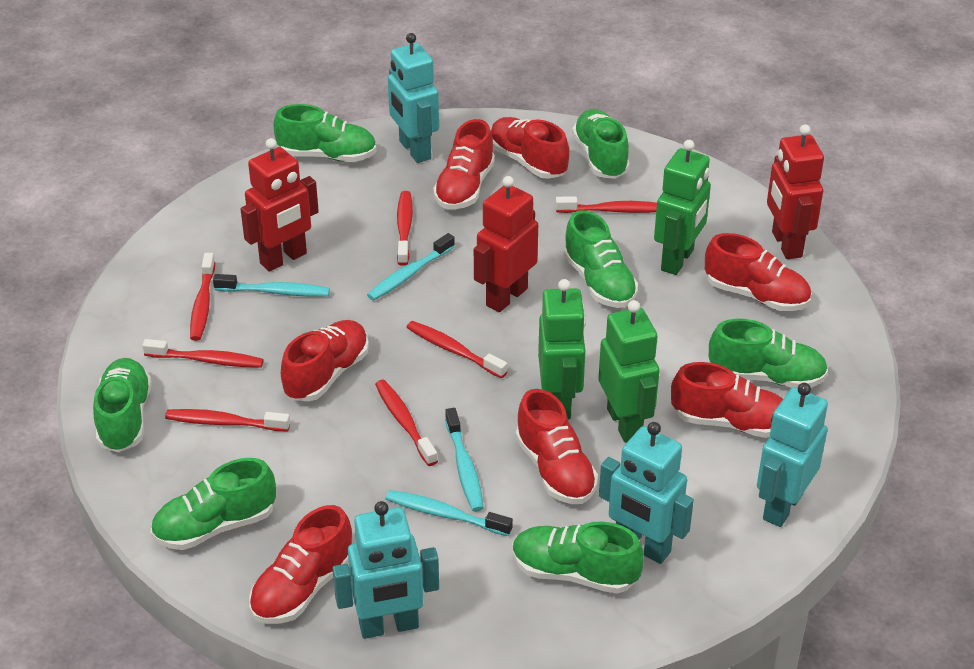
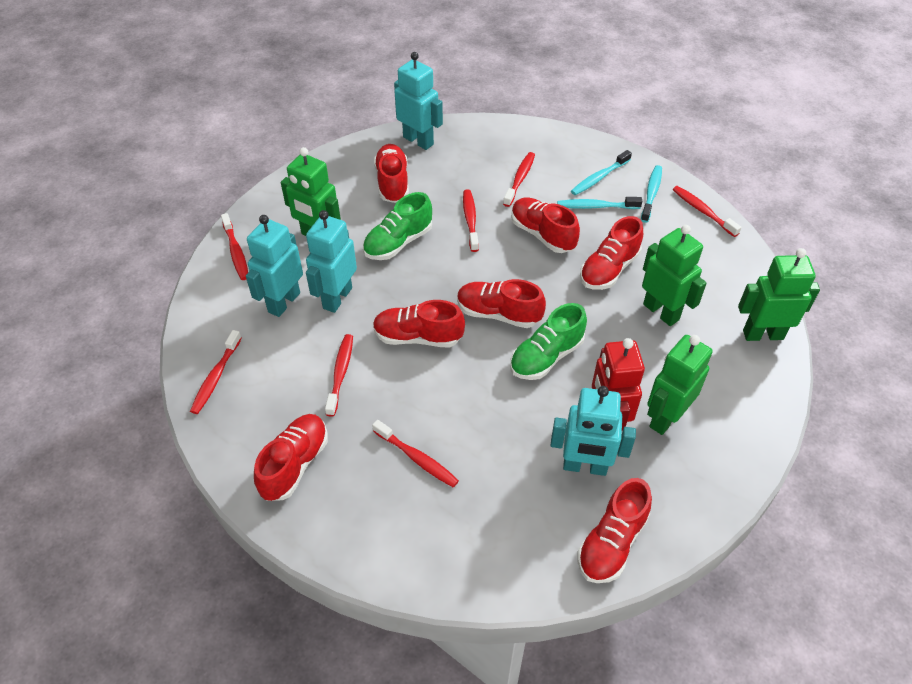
green robot: [538,279,586,420] [598,300,660,443] [654,140,711,275] = 3 -> [281,147,341,236] [642,225,707,326] [647,335,713,435] [738,248,820,341] = 4
green shoe: [93,358,152,452] [151,458,276,550] [273,104,377,162] [512,522,644,594] [564,210,638,308] [572,109,630,179] [709,319,828,388] = 7 -> [363,192,432,260] [510,303,587,380] = 2
red robot: [241,138,319,272] [474,176,538,312] [767,125,824,259] = 3 -> [592,338,645,431] = 1
turquoise toothbrush: [213,274,330,297] [367,233,455,301] [386,490,513,536] [445,408,484,512] = 4 -> [557,197,642,209] [571,150,632,195] [641,165,662,223] = 3

